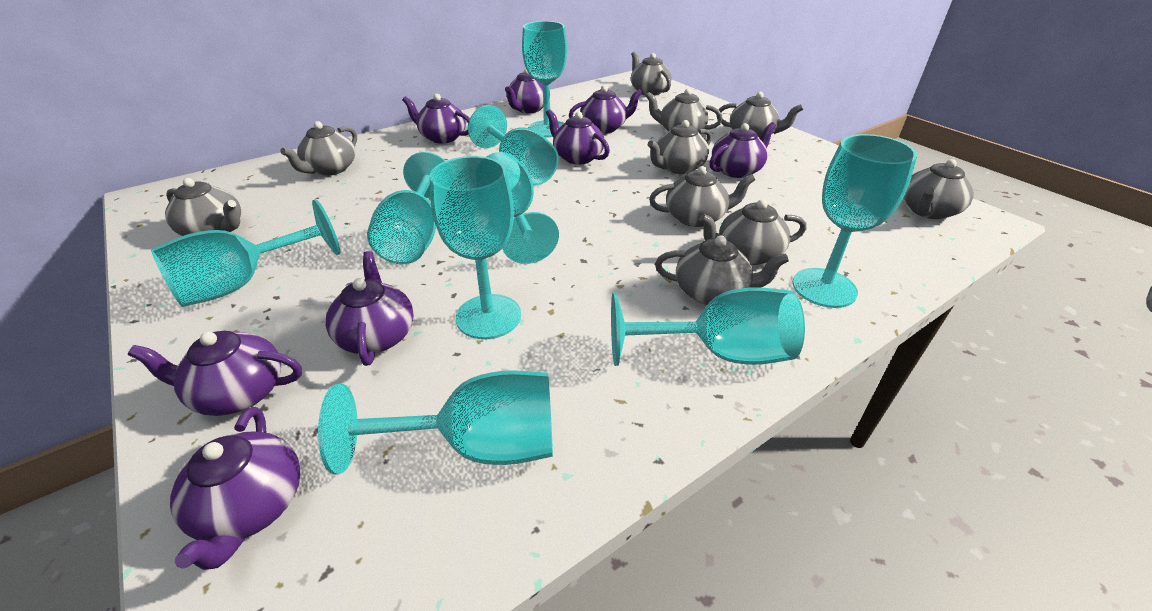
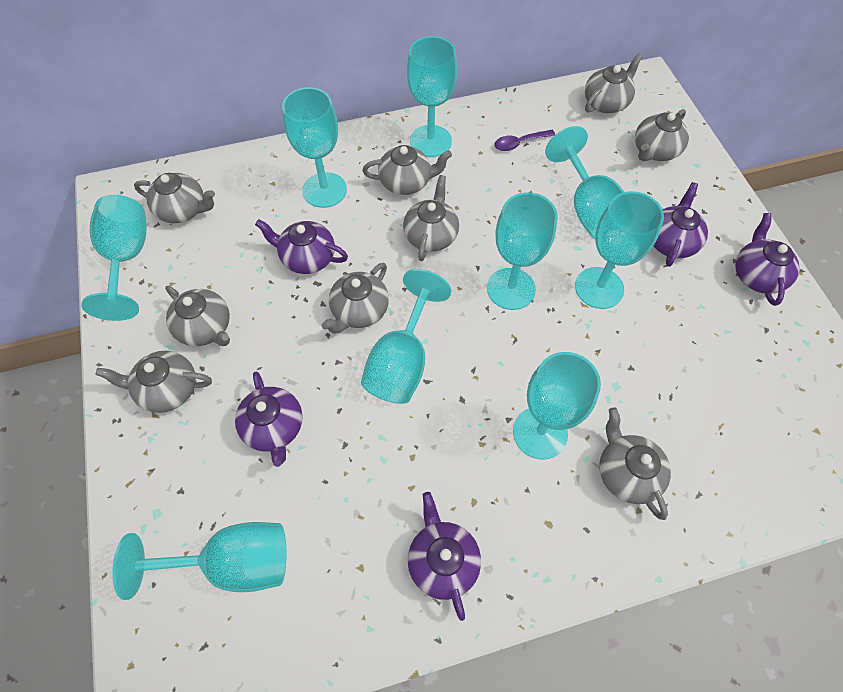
grey teapot: [165,178,241,236] [280,121,357,176] [631,52,672,96] [646,89,723,131] [648,120,712,174] [649,166,755,227] [655,235,789,305] [699,199,806,265] [717,92,803,138] [903,159,974,219] = 10 -> [95,351,212,413] [134,173,215,223] [165,286,230,346] [322,263,389,334] [362,145,452,195] [403,175,459,261] [585,53,643,113] [599,407,671,520] [635,109,689,161] = 9
purple spoon: none = 0 -> [494,130,555,151] = 1
purple teapot: [128,331,302,416] [170,407,300,570] [326,251,414,366] [402,94,470,144] [505,68,550,113] [546,109,610,164] [569,85,642,134] [709,122,776,178] = 8 -> [235,372,303,467] [255,219,348,274] [408,492,481,621] [654,182,708,267] [735,213,800,306] = 5

